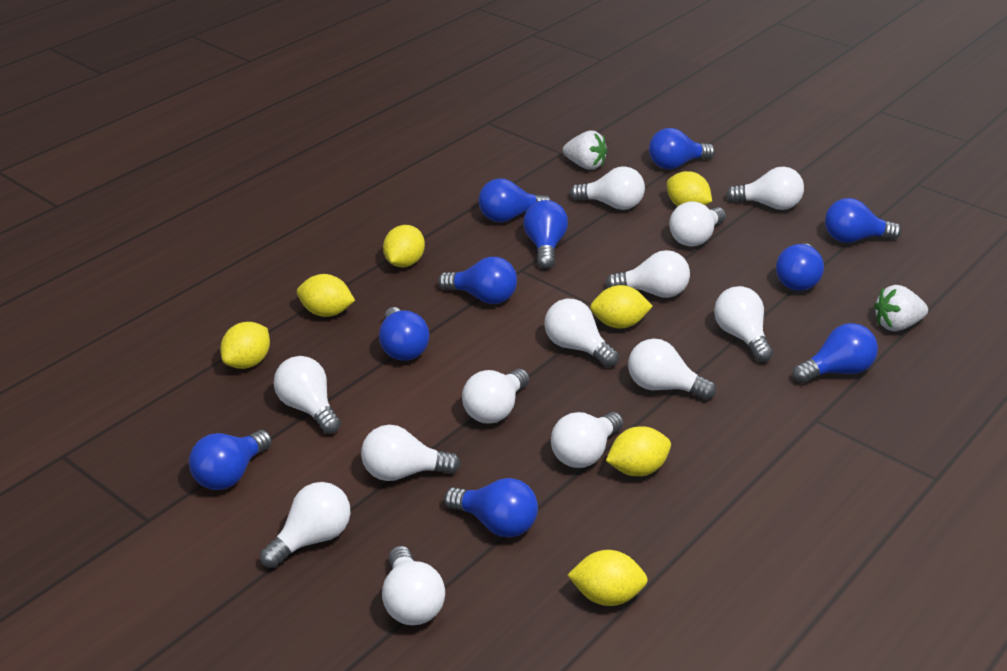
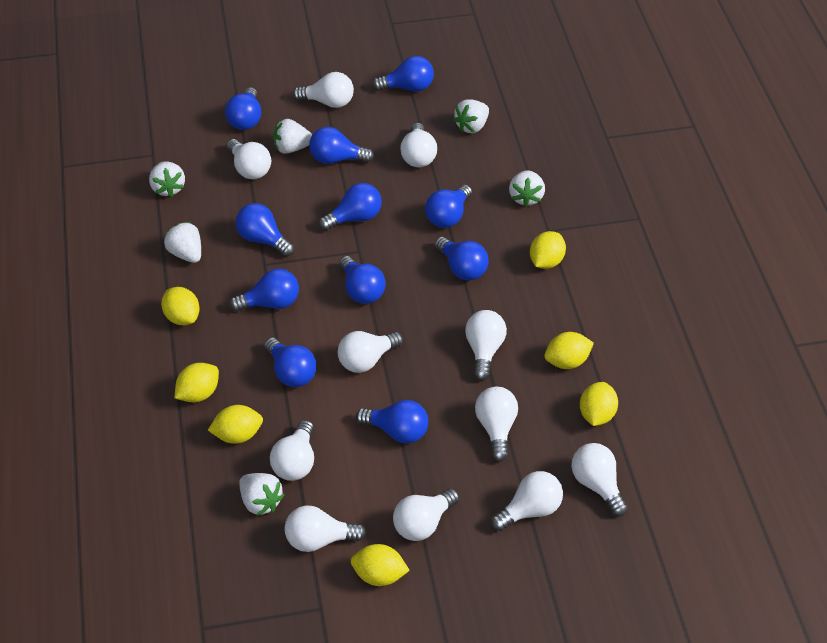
blue light bulb: [189,430,272,490] [379,307,429,361] [438,257,517,304] [444,478,538,538] [479,178,551,222] [523,200,568,269] [649,128,715,169] [776,243,824,291] [793,323,878,383] [825,198,902,243] = 10 -> [225,87,261,130] [230,269,299,312] [236,203,294,256] [264,337,316,387] [309,127,374,164] [319,183,382,231] [339,256,386,304] [356,400,428,444] [372,56,434,92] [425,185,472,228] [435,237,489,281] = 11
white light bulb: [260,482,351,568] [274,356,341,434] [361,425,461,481] [382,546,445,625] [462,369,529,423] [544,299,619,367] [551,412,623,468] [570,166,645,210] [606,250,690,298] [628,339,716,400] [669,201,726,246] [714,286,773,362] [726,167,804,210] = 13 -> [226,139,271,179] [270,420,314,481] [285,506,366,552] [293,72,354,108] [338,331,403,373] [393,488,459,541] [400,123,437,167] [465,310,507,380] [475,387,518,462] [491,471,563,531] [571,443,628,516] = 11
white strawberry: [563,131,608,170] [874,285,928,331] = 2 -> [149,161,185,197] [164,222,201,263] [239,473,284,516] [273,119,312,154] [453,99,489,133] [509,170,545,207] = 6

